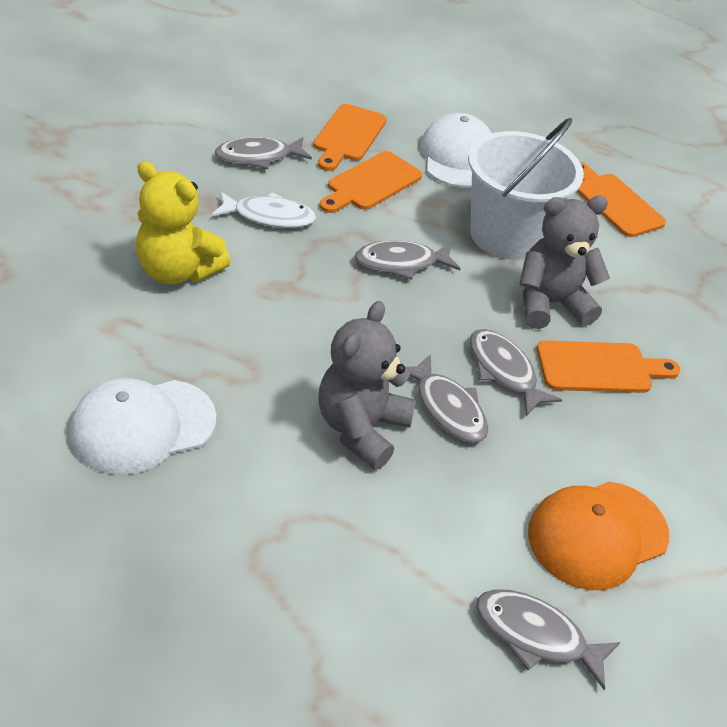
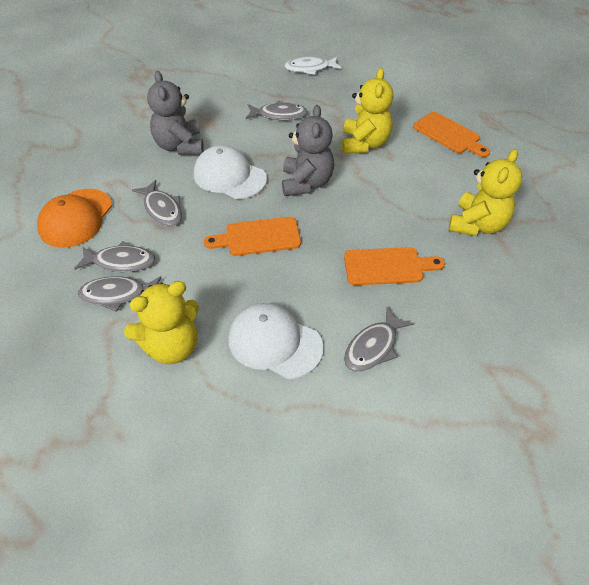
orange cutting board: [313,104,387,171] [319,151,422,213] [537,340,680,393] [576,162,666,237] = 4 -> [204,217,301,256] [344,247,445,285] [413,112,490,157] = 3
white bucket: [468,118,584,260] = 1 -> none = 0
yellow teddy bear: [136,161,231,284] = 1 -> [124,281,199,364] [342,68,394,154] [449,149,522,236] = 3

